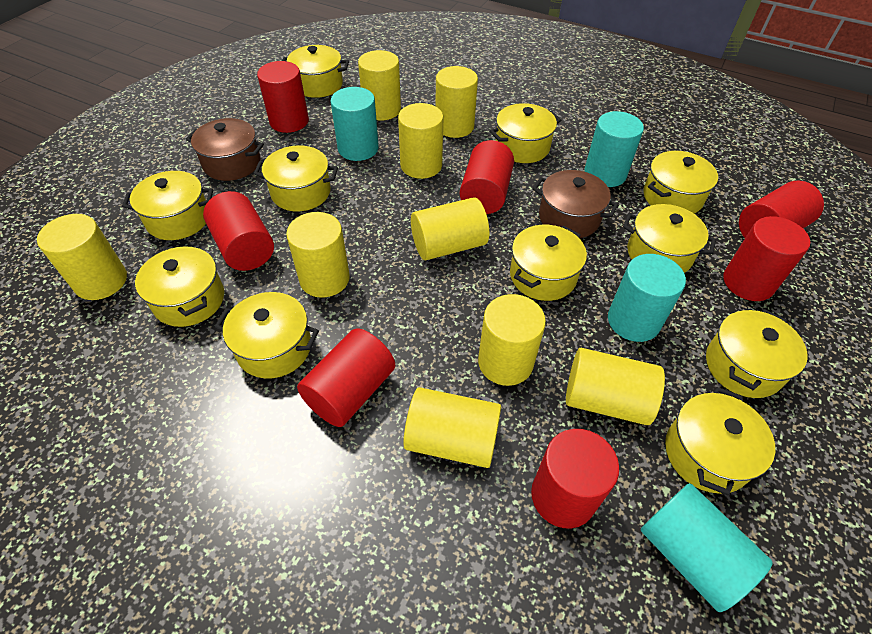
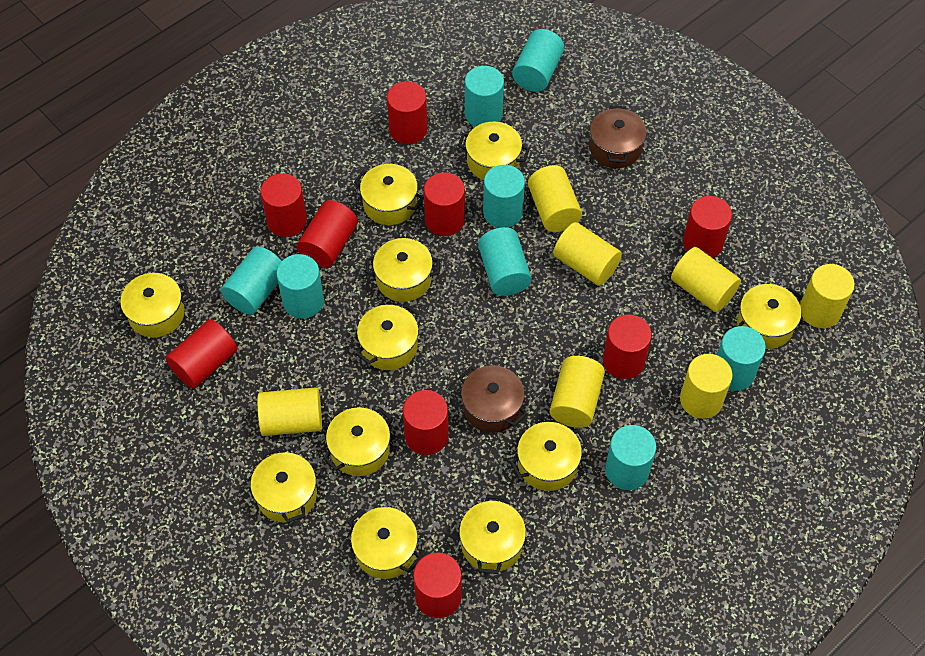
red cylinder: [203,191,274,271] [257,61,309,133] [297,328,395,427] [460,140,514,214] [531,429,619,528] [723,216,810,301] [739,181,824,238] = 7 -> [166,319,237,389] [260,173,307,237] [297,200,358,268] [387,81,427,144] [403,390,448,455] [413,552,462,618] [424,172,465,236] [603,315,652,379] [683,196,732,258] = 9
turquoise cylinder: [331,87,379,161] [584,111,644,187] [608,254,686,342] [641,483,773,612] = 4 -> [221,246,282,315] [276,254,324,319] [465,66,504,127] [478,227,532,296] [483,165,525,228] [512,29,564,92] [605,425,656,490] [717,326,766,391] = 8
yellow cylinder: [37,214,127,300] [286,212,350,298] [358,50,401,121] [398,103,444,179] [403,387,501,468] [411,198,489,260] [435,66,478,138] [478,294,546,386] [566,348,665,425] = 9 -> [257,387,322,436] [528,165,582,232] [550,356,605,428] [553,222,622,286] [671,247,741,312] [680,354,733,419] [800,264,855,328] = 7

